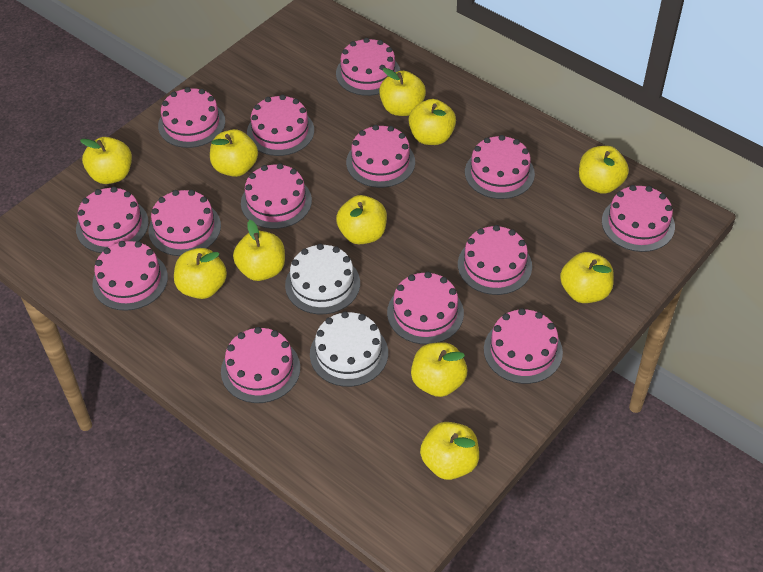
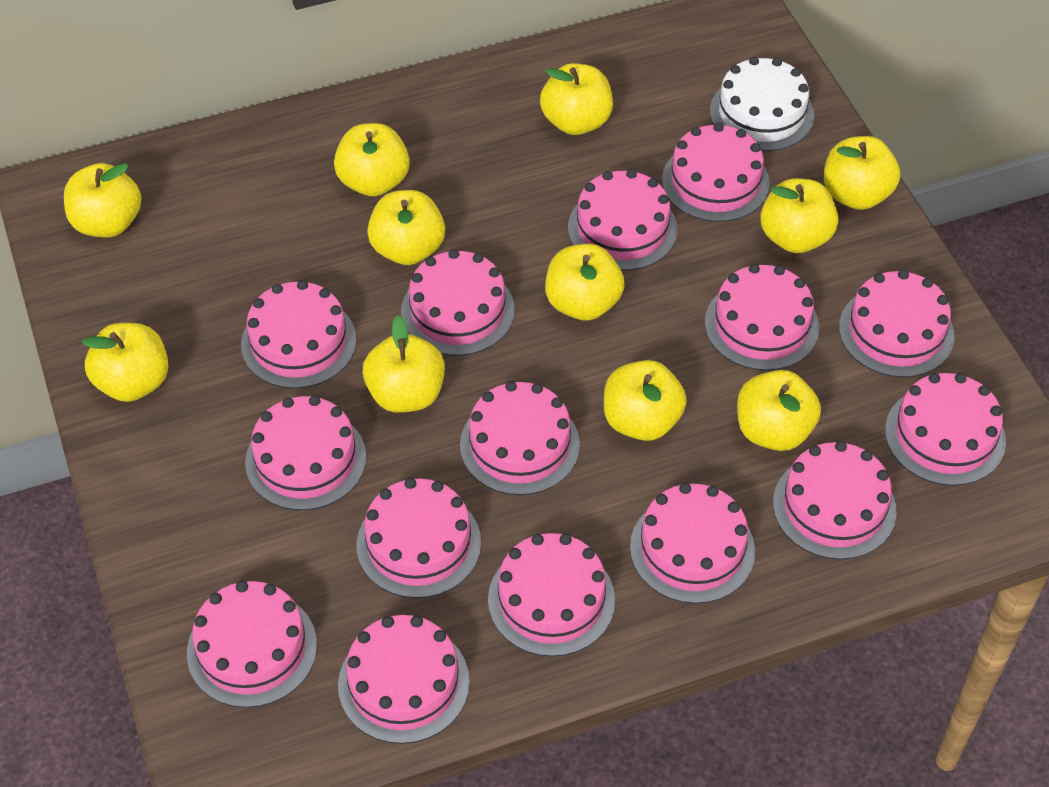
pink cake: [76,187,149,253] [93,241,168,311] [149,190,221,256] [158,87,225,148] [221,327,300,403] [241,163,312,229] [247,95,314,156] [336,38,400,96] [346,125,415,188] [387,272,464,344] [458,225,532,295] [465,135,535,199] [484,308,563,384] [602,185,675,252] = 14 -> [187,581,317,708] [241,280,356,389] [245,396,366,510] [338,615,470,744] [357,478,481,598] [401,249,515,356] [460,381,580,495] [488,533,615,657] [568,169,678,270] [630,483,755,604] [662,123,770,222] [705,264,819,371] [773,441,897,560] [839,270,955,378] [885,373,1006,486] = 15
white cake: [285,244,360,314] [310,311,388,387] = 2 -> [710,57,814,151] = 1

